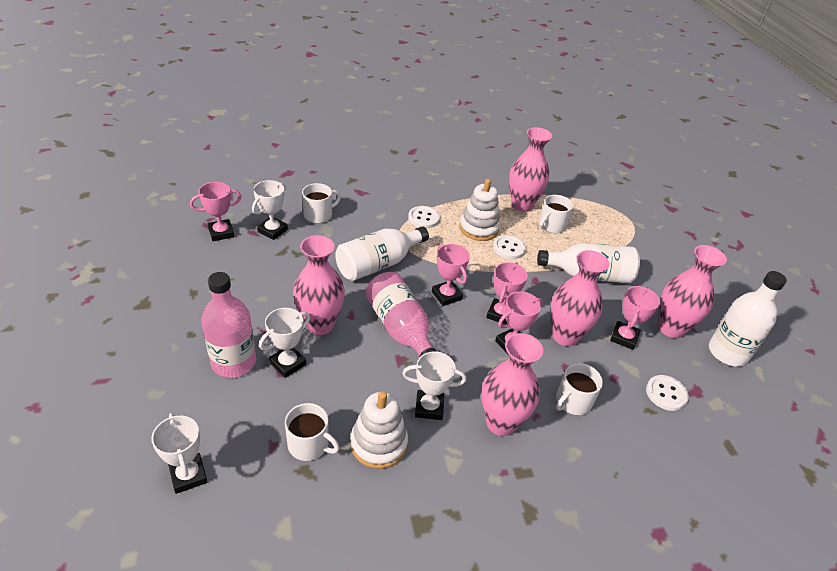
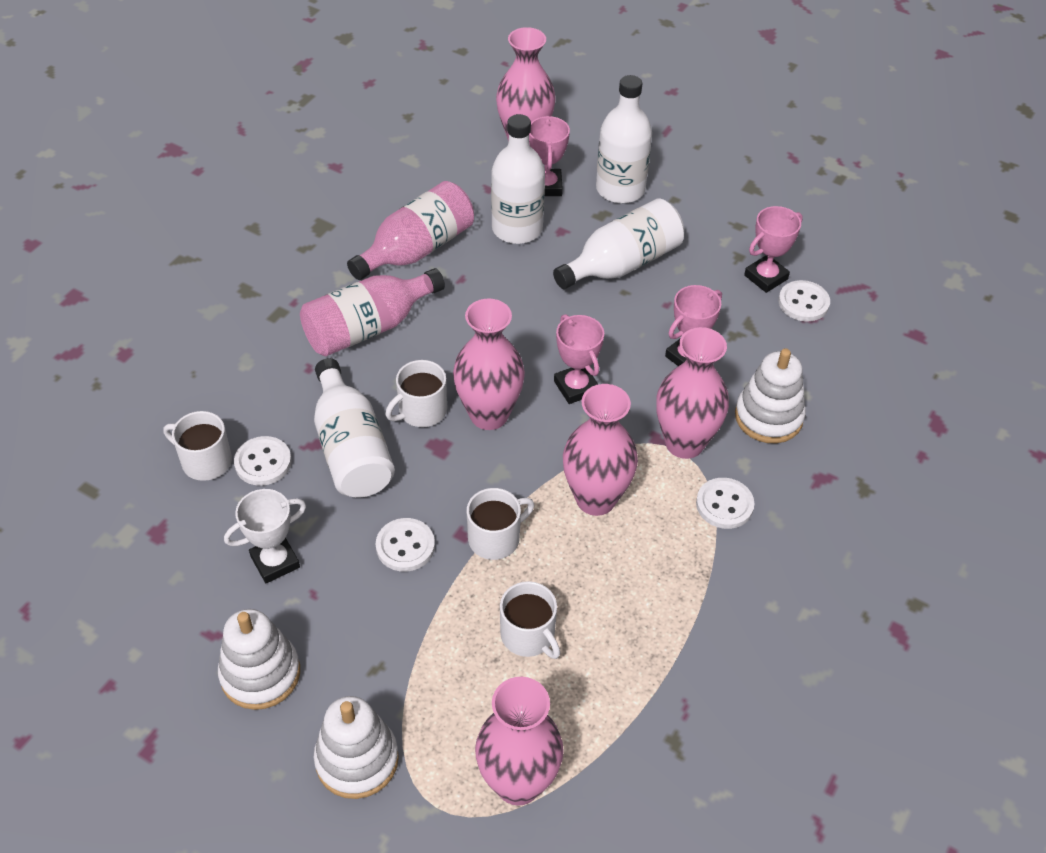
pink trophy: [190,182,242,241] [432,244,470,306] [486,262,528,324] [495,291,543,354] [610,286,660,350] = 5 -> [529,115,570,196] [554,314,604,404] [665,285,722,366] [744,206,803,293] = 4
white bottle: [335,226,429,281] [537,243,640,283] [709,271,787,367] = 3 -> [314,358,395,498] [491,114,545,244] [553,198,684,289] [596,75,652,203] = 4
white button: [408,206,440,228] [493,235,526,259] [646,375,689,411] = 3 -> [234,436,292,486] [376,518,435,572] [696,478,755,529] [778,280,830,322] = 4
white stacking toy: [350,391,408,469] [459,179,500,241] = 2 -> [218,609,300,710] [314,696,399,799] [735,348,806,443] = 3
white trophy: [151,413,207,494] [252,180,288,240] [259,308,310,378] [402,352,466,420] = 4 -> [224,489,306,583] = 1

